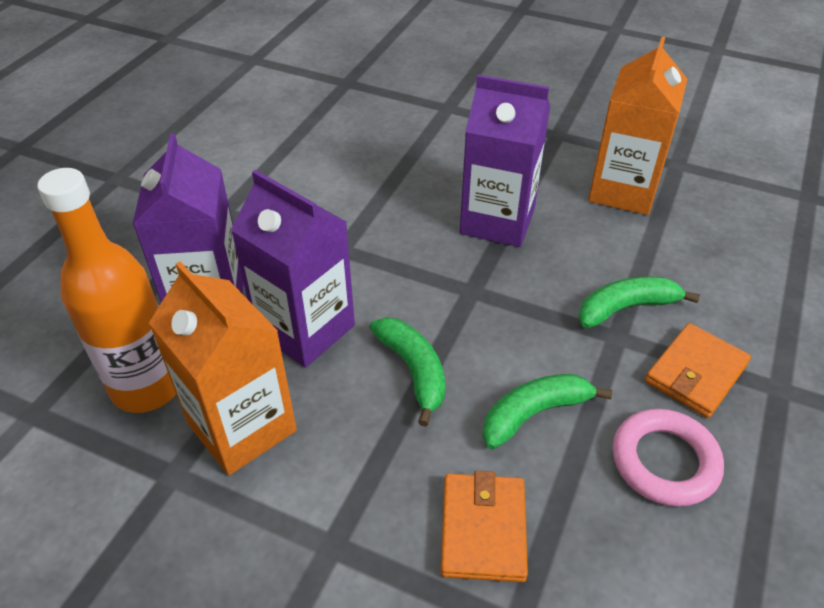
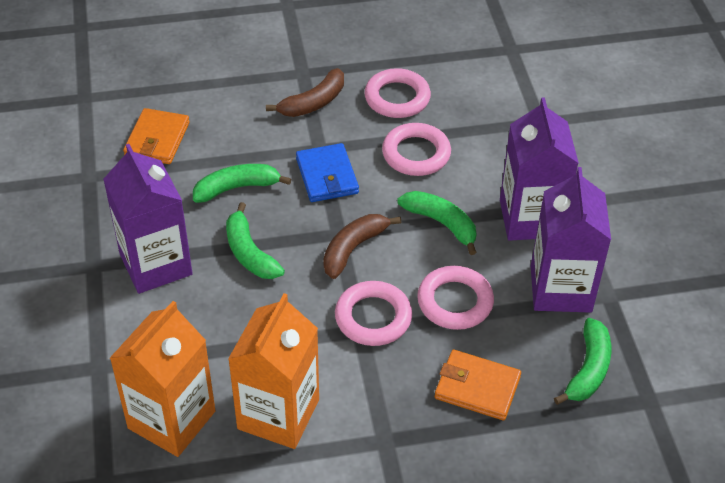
blue wallet: none = 0 -> [296,143,359,202] = 1
brown banana: none = 0 -> [266,68,344,117] [323,214,401,279] = 2
green banana: [369,317,445,427] [482,374,612,449] [578,276,700,328] = 3 -> [193,164,291,203] [226,202,285,279] [398,191,477,255] [554,318,611,405] = 4
orange bottle: [37,168,176,413] = 1 -> none = 0
pink ring: [612,409,724,507] = 1 -> [335,281,412,346] [364,68,431,118] [382,123,451,176] [417,266,494,330] = 4

